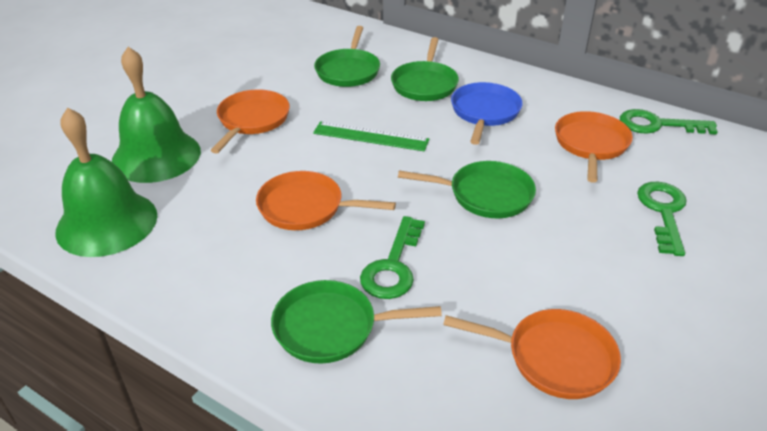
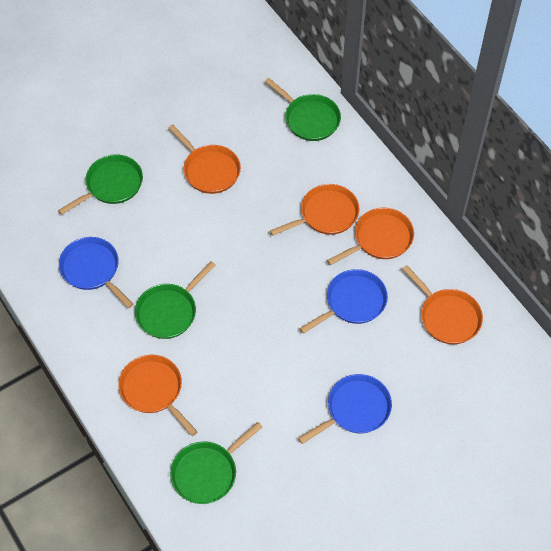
blue pan: [451,82,523,145] = 1 -> [59,237,133,308] [298,374,392,444] [299,269,388,334] = 3
green bell: [55,107,157,257] [112,47,201,183] = 2 -> none = 0
green key: [360,216,425,299] [620,109,718,135] [637,182,686,256] = 3 -> none = 0
green ruler: [313,121,430,152] = 1 -> none = 0
orange pan: [211,90,290,154] [256,171,396,230] [443,309,621,399] [555,111,633,183] = 4 -> [118,355,198,436] [168,124,241,194] [270,184,359,236] [327,208,414,265] [402,265,483,344] = 5

